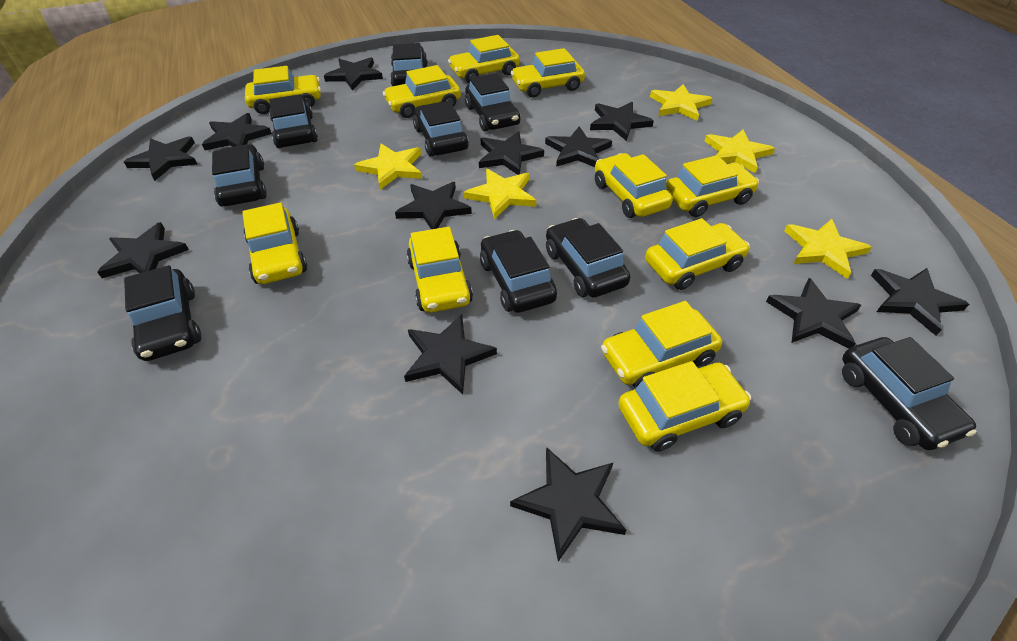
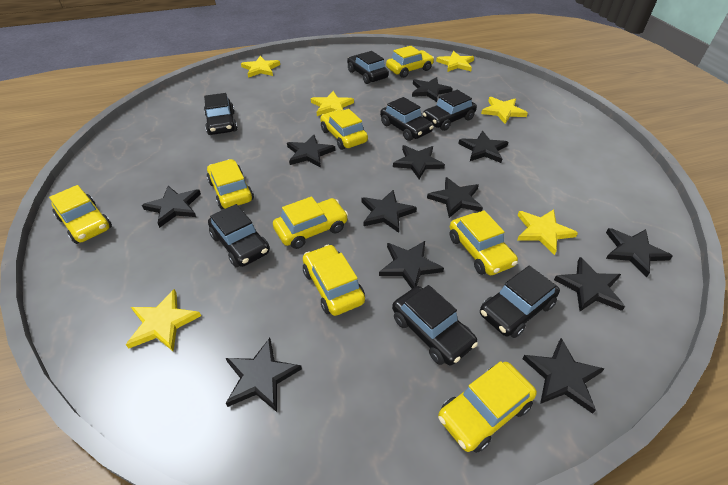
black car: [124,265,201,361] [212,144,267,207] [269,94,318,148] [390,43,428,86] [413,101,469,157] [465,73,520,131] [480,230,557,313] [546,218,630,298] [842,337,976,450] = 9 -> [204,93,237,135] [208,204,270,267] [347,51,389,84] [380,97,433,141] [392,285,478,365] [423,90,477,131] [480,266,560,338] = 7
yellow car: [242,202,307,284] [245,66,321,114] [383,65,461,118] [407,227,473,313] [448,35,520,83] [511,48,585,97] [595,153,673,218] [601,301,722,388] [618,361,751,452] [645,218,750,290] [666,155,759,217] = 11 -> [49,185,112,244] [207,159,254,209] [273,196,348,249] [303,244,365,316] [320,109,368,150] [386,46,434,78] [438,361,537,453] [450,210,518,276] = 8
yellow star: [354,144,422,190] [463,169,536,219] [650,84,713,121] [705,130,775,173] [784,219,872,279] = 5 -> [126,289,201,351] [241,56,280,78] [311,91,354,116] [436,51,474,72] [481,97,528,124] [517,209,578,255] = 6

